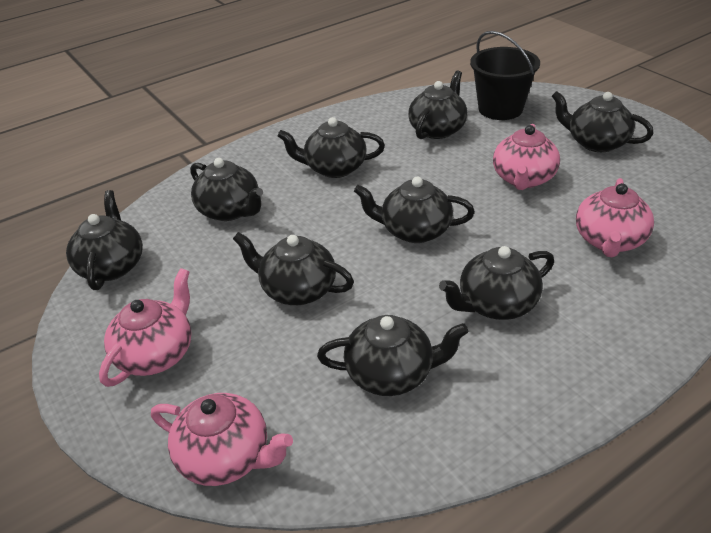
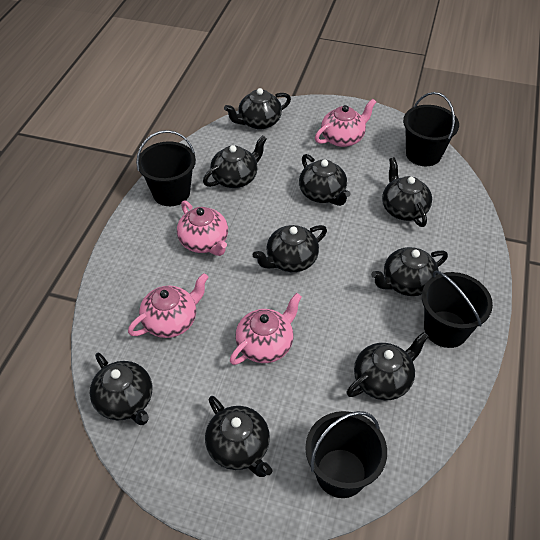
black bucket: [470,31,540,120] = 1 -> [136,130,196,206] [305,411,387,498] [403,92,459,166] [422,270,493,348] = 4

